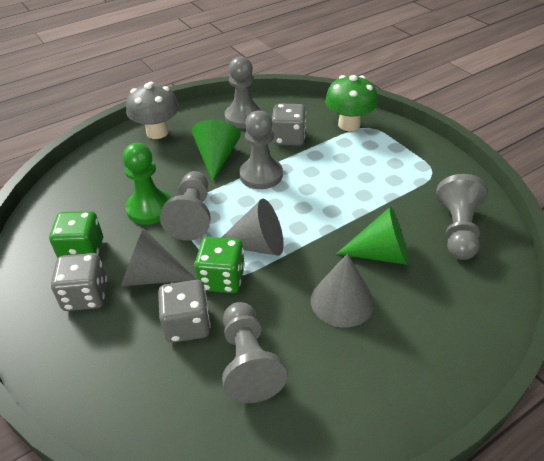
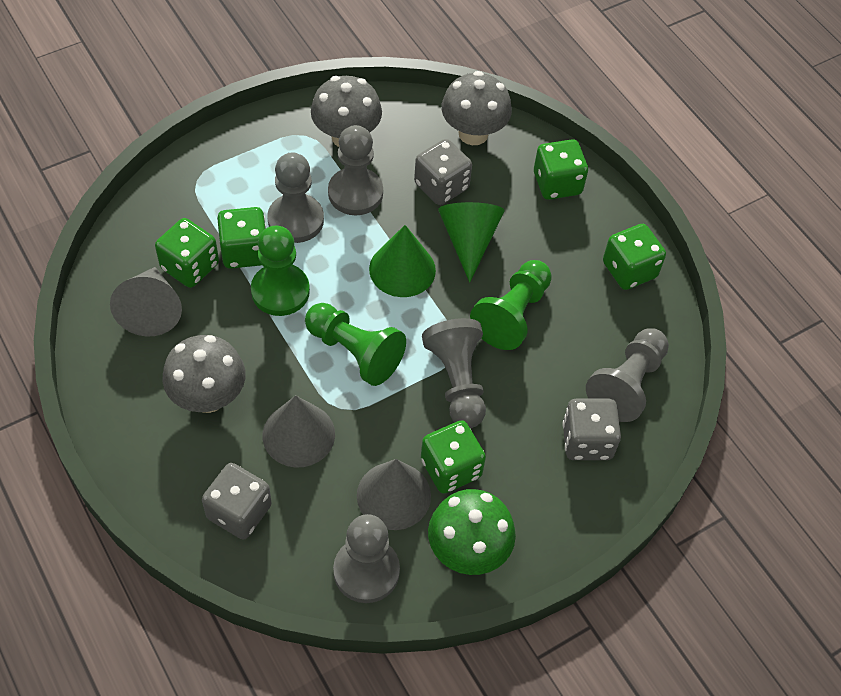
green dice: [49,211,103,259] [195,237,245,293] = 2 -> [155,218,219,288] [217,207,266,269] [421,420,486,494] [534,139,588,200] [603,224,666,290] = 5
green pawn: [122,143,171,225] = 1 -> [251,226,310,316] [305,303,406,386] [470,260,552,350] = 3
grey mushroom: [126,82,179,139] = 1 -> [162,335,245,413] [311,76,382,147] [441,71,512,145] = 3

